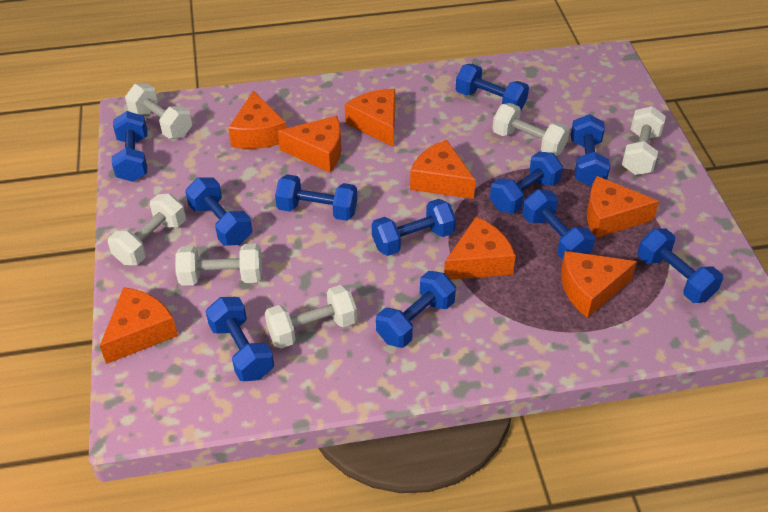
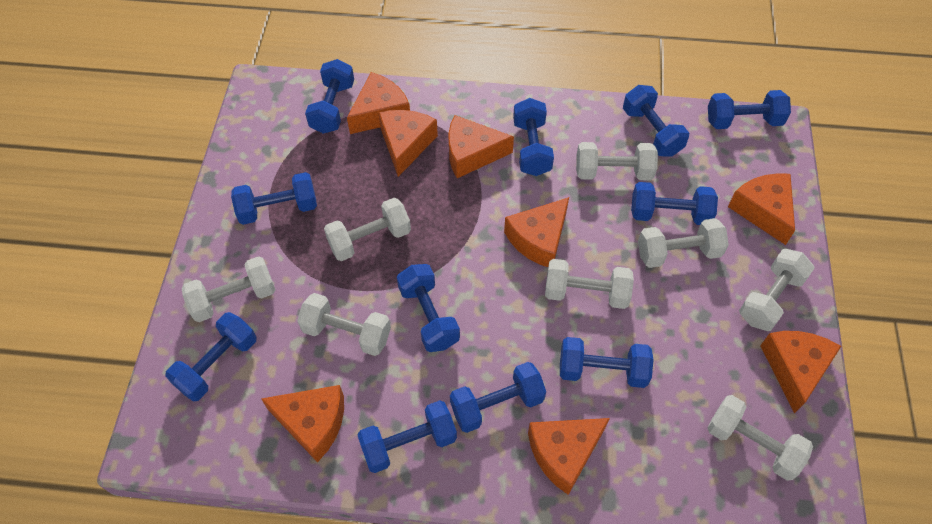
white dumbbell: [108,194,186,265] [125,84,192,139] [175,243,262,286] [265,285,357,348] [492,103,570,156] [622,106,666,175] = 6 -> [182,256,275,322] [297,293,391,356] [324,198,411,261] [545,259,634,309] [576,142,658,180] [638,218,729,268] [708,395,813,481] [739,249,815,331] = 8

